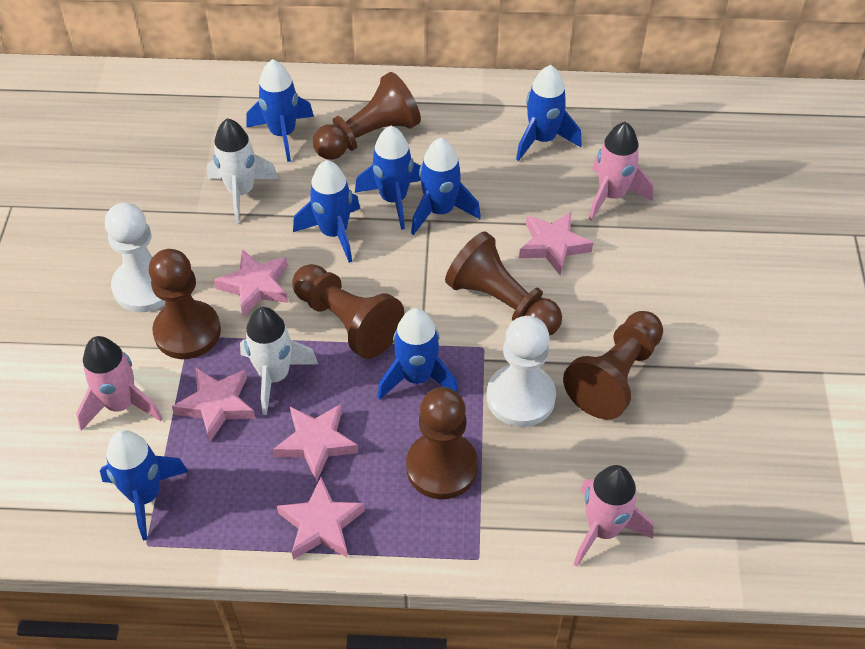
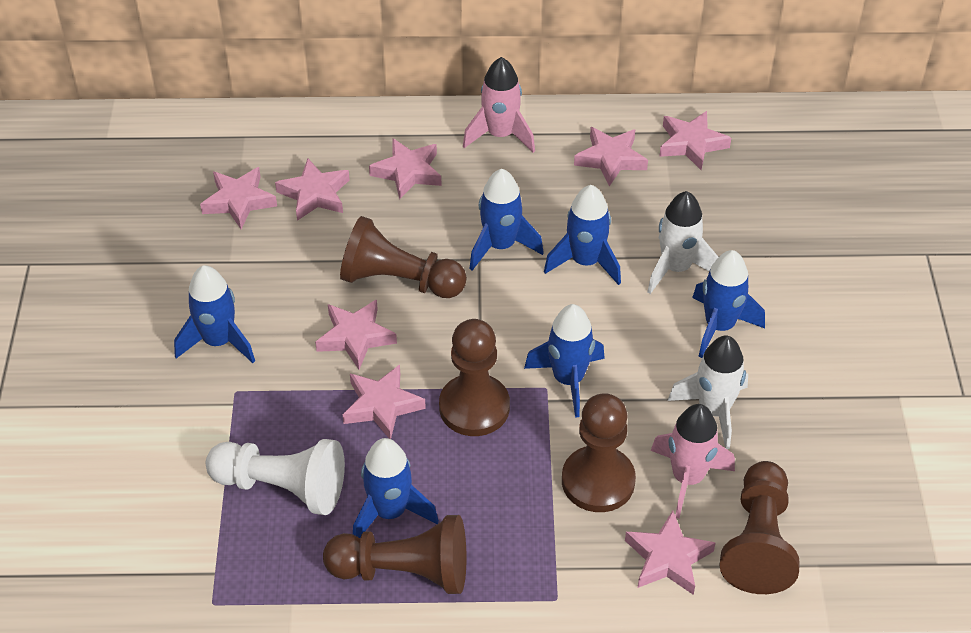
blue rocket: [100,430,188,541] [246,59,314,162] [293,160,360,263] [355,126,421,230] [378,308,458,400] [411,138,481,235] [516,65,582,161] = 7 -> [174,265,255,363] [353,438,439,538] [470,169,544,271] [524,304,605,418] [544,185,621,285] [692,250,765,358] = 6
brown pawn: [149,249,221,359] [292,264,404,359] [313,72,421,160] [406,387,478,499] [445,231,562,336] [563,311,663,419] = 6 -> [323,515,466,594] [340,216,467,298] [439,319,510,436] [562,393,636,512] [720,461,800,594] = 5
pink rocket: [76,336,163,431] [573,465,654,567] [589,122,653,221] = 3 -> [463,57,535,153] [651,404,735,519] = 2
pink star: [172,368,256,442] [214,249,288,317] [273,404,358,482] [277,477,365,560] [519,212,593,275] = 5 -> [200,167,277,229] [275,158,350,221] [315,299,397,370] [342,365,426,439] [369,138,442,200] [574,127,648,187] [625,510,716,595] [659,111,731,170] = 8
white pawn: [105,203,165,312] [487,316,556,427] = 2 -> [206,439,345,515] = 1

